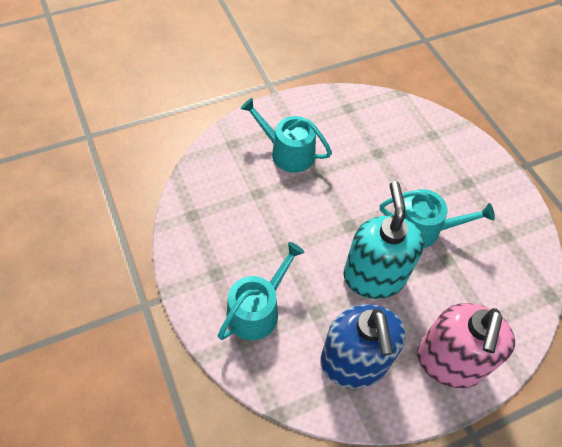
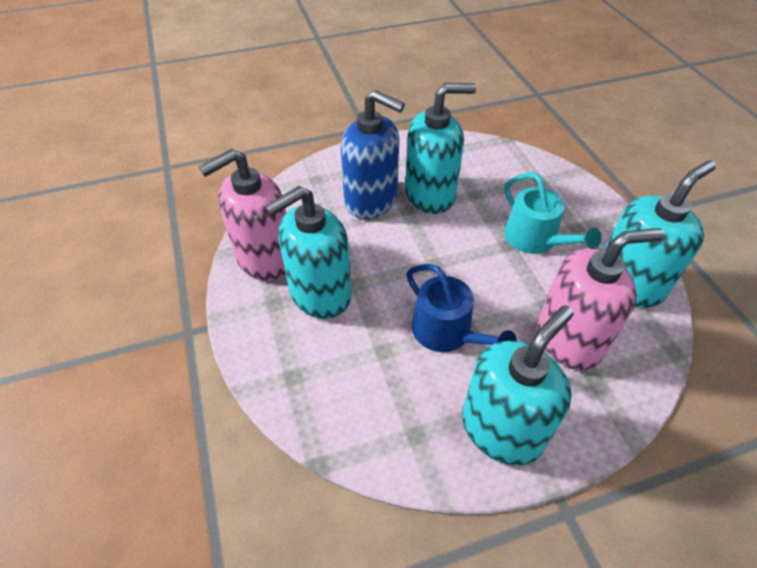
blue watering can: none = 0 -> [406,264,517,352] = 1
pink soap dispenser: [417,303,515,388] = 1 -> [199,149,286,281] [538,228,665,371] = 2
turquoise soap dispenser: [344,181,424,299] = 1 -> [265,186,352,319] [405,83,476,214] [462,305,574,465] [604,160,716,308] = 4
turquoise watering can: [218,242,305,340] [240,98,332,173] [380,189,495,248] = 3 -> [504,173,602,254] = 1

